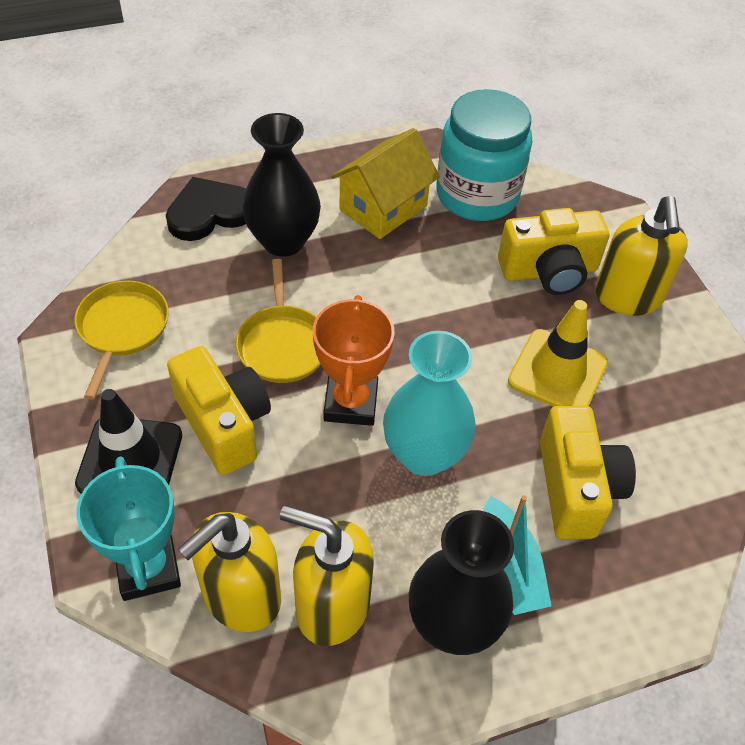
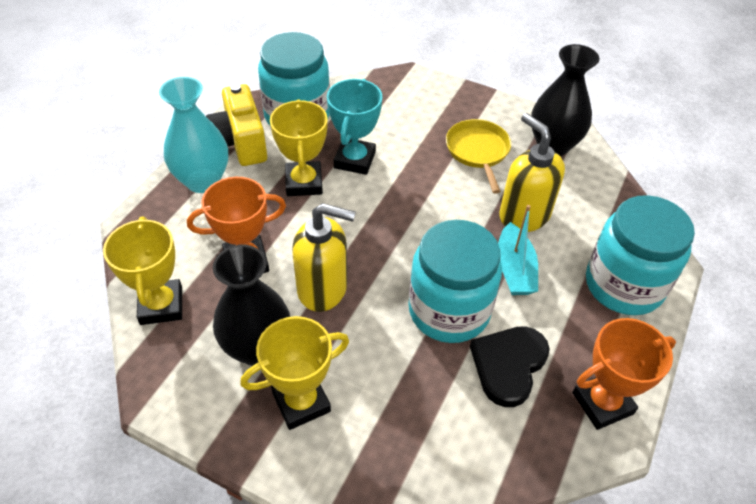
black traffic cone: [75,389,182,494] = 1 -> none = 0
orange trophy: [313,295,395,426] = 1 -> [187,177,286,273] [573,318,676,430] = 2
turquoise jar: [436,89,532,221] = 1 -> [258,32,330,127] [409,220,502,343] [586,195,695,315] = 3
yellow camera: [167,346,271,475] [498,208,610,295] [540,406,636,539] = 3 -> [206,84,267,166] = 1
yellow house: [331,128,440,239] = 1 -> none = 0
yellow pan: [74,280,169,400] [236,259,321,383] = 2 -> [446,119,511,194] = 1
yellow soap dispenser: [178,512,281,632] [280,505,374,646] [595,196,688,316] = 3 -> [292,203,356,312] [499,113,565,232] = 2
yellow traffic cone: [508,300,608,407] = 1 -> none = 0
yellow trophy: none = 0 -> [103,216,182,325] [240,316,349,430] [270,99,328,196] = 3

